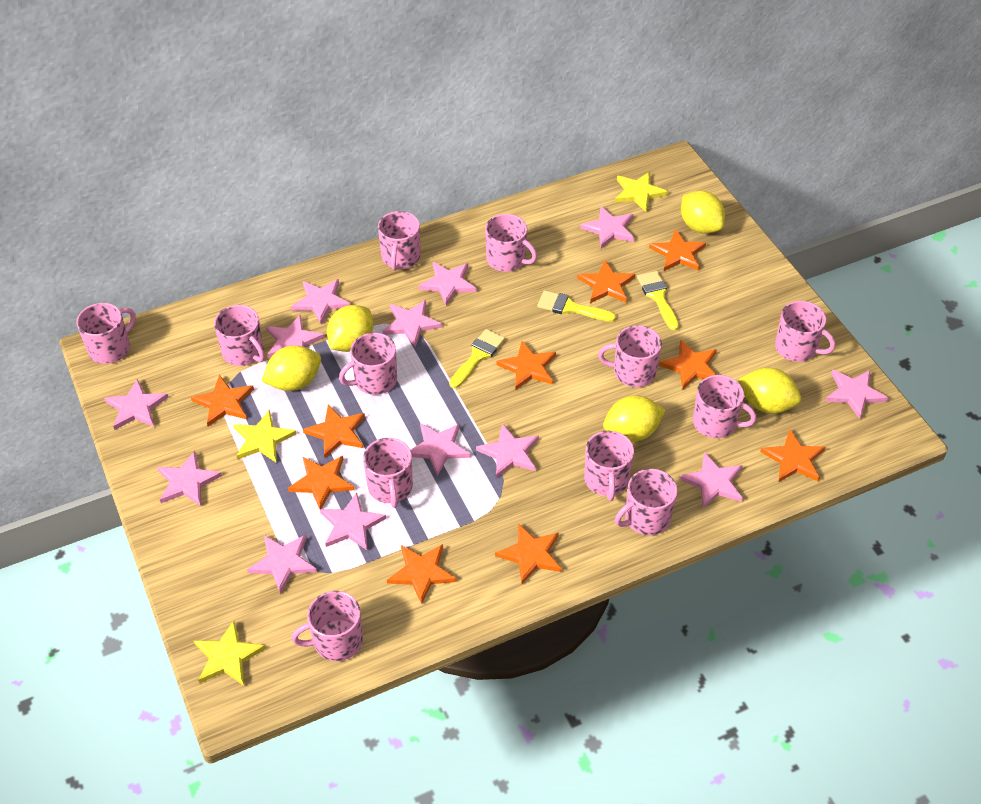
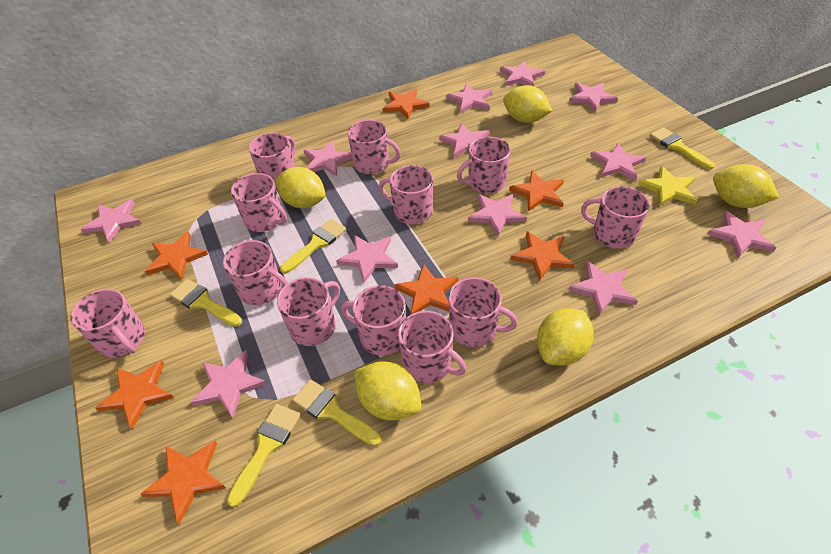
orange star: [191,375,254,427] [288,456,354,509] [303,405,365,458] [387,544,457,604] [495,523,562,584] [496,341,556,390] [577,260,635,303] [649,229,706,271] [659,340,717,390] [760,429,825,482] = 10 -> [95,360,174,429] [140,440,226,524] [145,232,208,280] [382,89,429,119] [394,263,458,314] [509,170,564,212] [510,231,575,281] = 7
pink star: [104,379,169,430] [157,451,222,506] [247,535,317,594] [266,315,325,358] [291,279,350,324] [320,493,386,551] [383,300,442,347] [411,423,471,476] [419,262,477,306] [476,423,539,478] [580,206,634,248] [679,452,743,508] [825,370,889,419] = 13 -> [80,199,142,243] [190,350,266,418] [304,140,352,176] [336,235,398,283] [439,123,489,157] [446,83,492,114] [468,194,527,237] [500,61,545,86] [568,261,638,316] [569,82,618,112] [590,143,646,181] [707,210,776,258] = 12
yellow brush: [449,329,505,389] [537,290,616,322] [637,271,679,330] = 3 -> [170,279,242,327] [227,404,301,507] [280,219,346,274] [292,379,381,446] [650,127,715,169] = 5
yellow star: [194,621,266,686] [233,410,296,463] [615,172,668,212] = 3 -> [638,166,697,207] = 1

